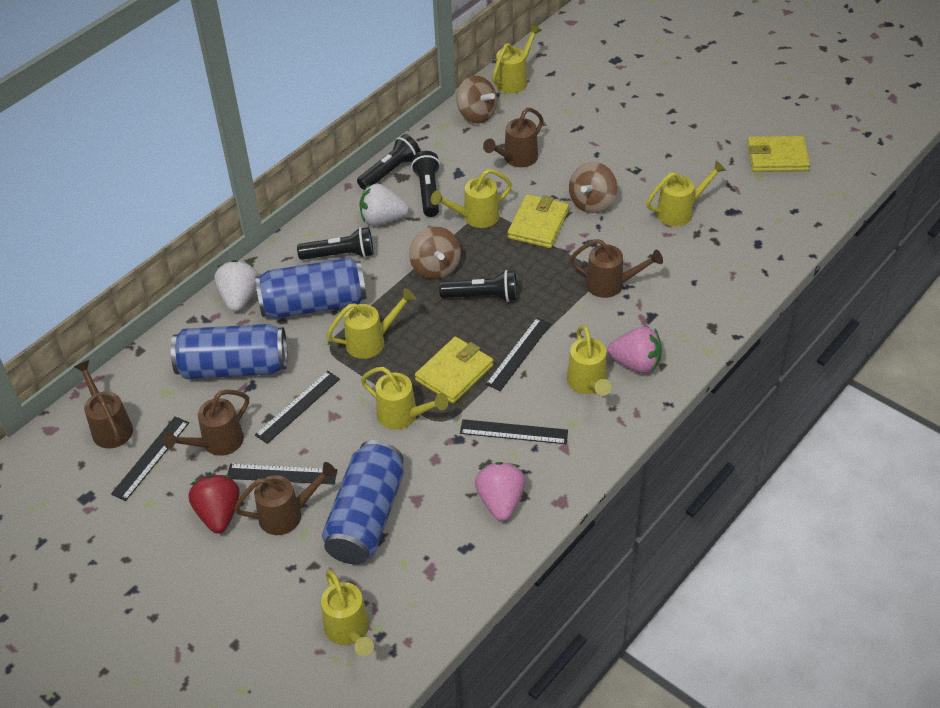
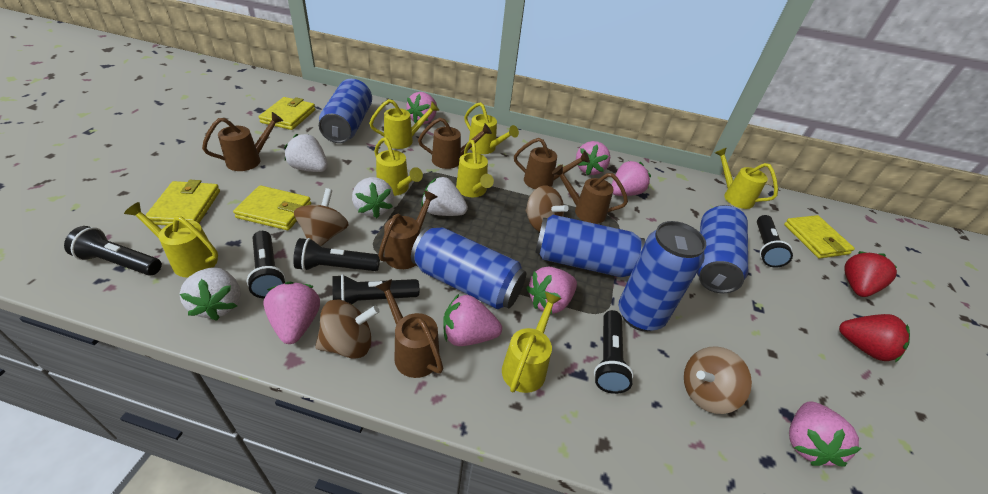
black flashlight: [297,227,373,260] [357,134,421,190] [411,151,440,217] [439,270,517,302] = 4 -> [64,226,162,276] [247,231,286,299] [293,238,380,271] [332,274,419,304] [594,310,634,394] [757,215,793,268] = 6
black ruler: [111,416,189,501] [227,464,337,484] [255,371,340,444] [460,419,568,444] [486,318,551,391] = 5 -> none = 0
blue can: [171,324,287,379] [255,257,366,319] [322,440,404,564] = 3 -> [319,79,372,143] [411,226,527,309] [535,215,645,277] [619,221,706,332] [697,205,748,293] = 5
brown spinning top: [409,227,461,279] [456,75,497,123] [569,162,617,213] = 3 -> [294,188,349,246] [315,299,380,359] [525,186,569,232] [684,346,752,414] = 4
brown watering can: [74,360,133,448] [163,389,249,456] [234,462,337,535] [483,108,543,167] [570,239,663,298] = 5 -> [202,112,283,171] [375,279,443,378] [378,190,437,269] [418,118,492,169] [514,138,590,189] [552,165,628,224] = 6
pink strawberry: [475,462,525,521] [607,327,662,373] = 2 -> [263,281,320,344] [407,92,437,124] [443,294,502,346] [526,267,577,314] [576,141,610,176] [612,161,651,196] [789,401,862,467] = 7
red strawberry: [189,475,240,533] = 1 -> [839,314,910,363] [845,251,897,297] = 2
white strawberry: [214,260,259,311] [359,184,409,226] = 2 -> [179,267,241,321] [284,134,328,172] [352,177,394,218] [421,177,468,216] = 4
yellow wallet: [415,337,493,404] [508,194,569,248] [747,136,810,172] = 3 -> [145,180,220,225] [233,185,311,230] [259,97,315,130] [784,215,855,259] = 4

